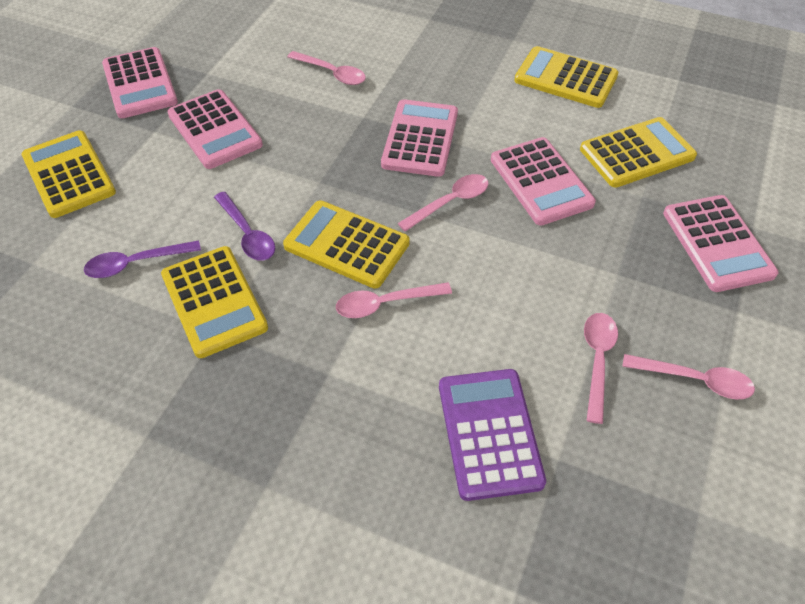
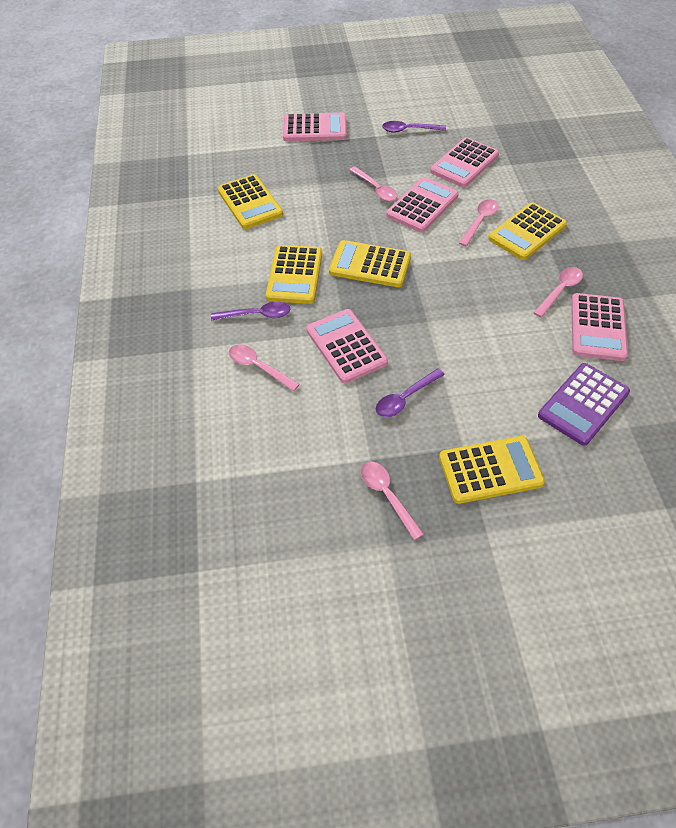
purple spoon: [84,240,201,278] [214,192,275,261] = 2 -> [211,302,290,320] [376,369,445,417] [382,121,446,133] = 3

